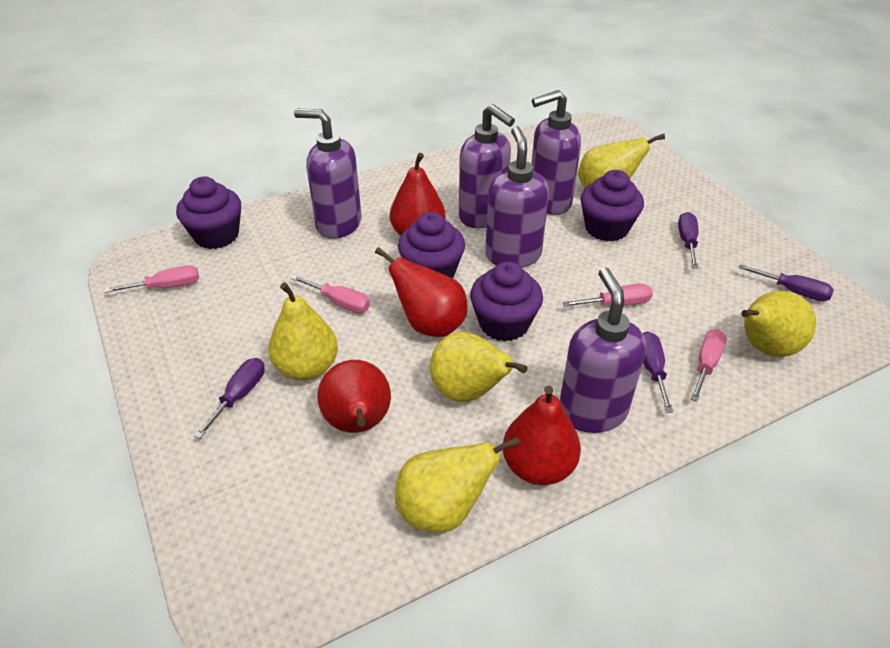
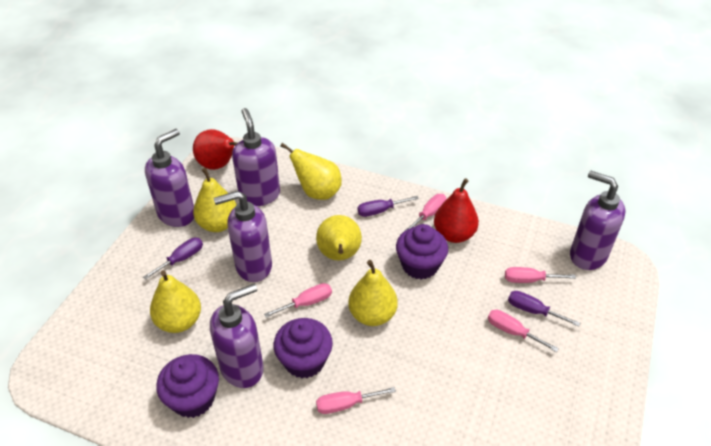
pink screwdriver: [104,266,199,293] [291,275,370,313] [562,284,653,307] [690,329,727,402] = 4 -> [264,283,332,318] [316,387,396,414] [405,194,446,231] [488,310,559,352] [505,267,576,283] = 5
purple cupcake: [176,177,241,249] [398,212,465,278] [470,261,543,342] [581,170,644,242] = 4 -> [156,354,219,418] [274,318,333,378] [396,224,448,280] = 3
purple screwdriver: [194,358,265,439] [643,331,673,412] [678,212,698,269] [738,264,834,301] = 4 -> [143,238,203,280] [357,196,419,217] [508,291,580,327] = 3
red pear: [317,360,391,433] [375,247,468,337] [390,153,446,236] [503,386,581,485] = 4 -> [193,129,237,170] [434,178,479,243] = 2

